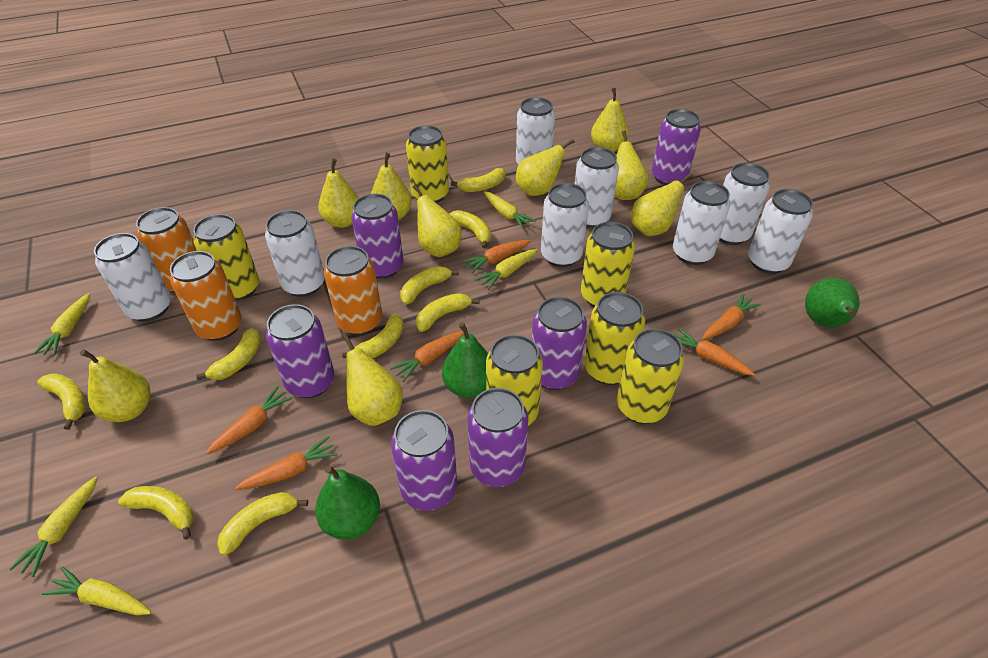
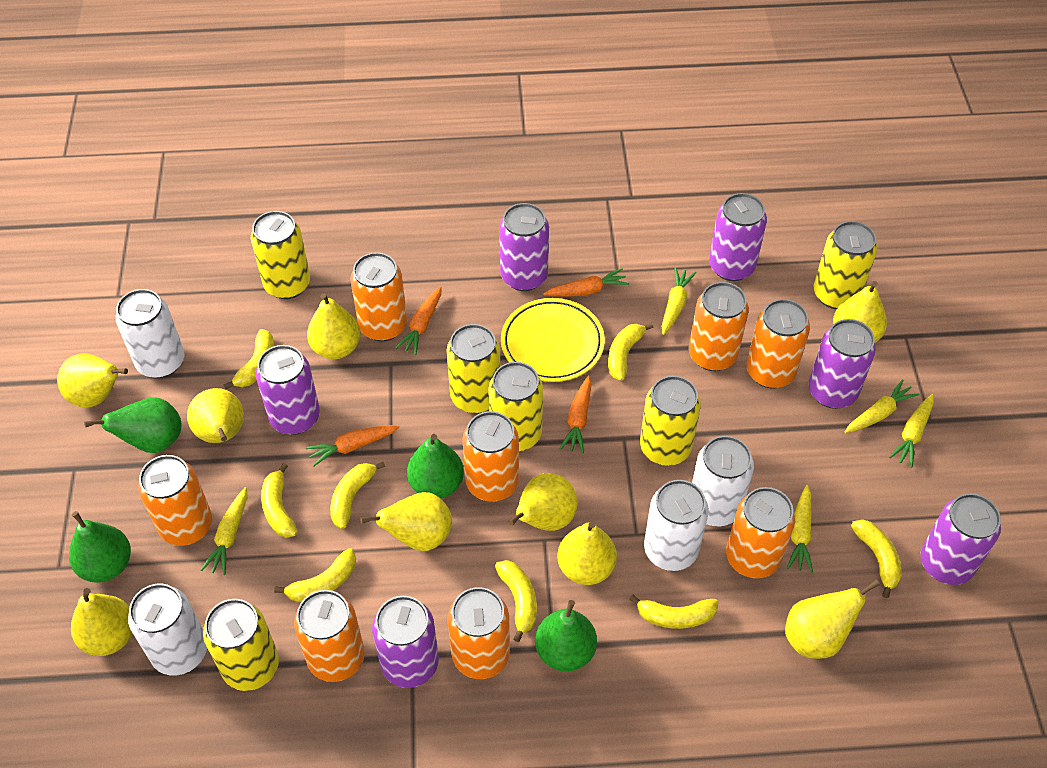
green pear: [315,466,380,540] [442,323,488,398] [805,278,860,327] = 3 -> [69,511,131,583] [84,397,181,453] [407,434,464,498] [535,600,597,672] = 4
orange can: [136,207,197,293] [170,251,242,341] [324,246,382,335] = 3 -> [138,455,212,546] [294,590,365,682] [351,252,407,341] [448,587,510,679] [462,411,519,502] [689,282,749,371] [726,487,795,578] [746,299,810,388] = 8
orange carrot: [206,386,293,454] [235,436,338,490] [390,331,464,382] [462,240,531,273] [674,328,755,376] [702,293,761,340] = 6 -> [306,425,399,467] [395,286,442,355] [543,268,629,297] [560,375,592,454] = 4
white can: [94,233,171,322] [265,210,325,297] [516,97,555,165] [541,183,589,267] [575,147,619,228] [673,181,730,265] [719,163,770,245] [748,189,813,274] = 8 -> [116,289,185,378] [128,584,207,676] [644,480,709,571] [692,436,754,526] = 4
yellow banana: [37,373,86,430] [118,486,194,540] [196,328,261,380] [217,492,308,556] [342,314,404,358] [400,266,459,305] [416,293,479,332] [450,210,491,248] [451,168,505,192] = 9 -> [224,329,274,389] [261,463,298,538] [274,548,356,602] [330,462,385,529] [495,560,537,642] [608,323,653,381] [629,594,718,629] [851,519,902,598] = 8
yellow plate: none = 0 -> [501,298,605,382] = 1

